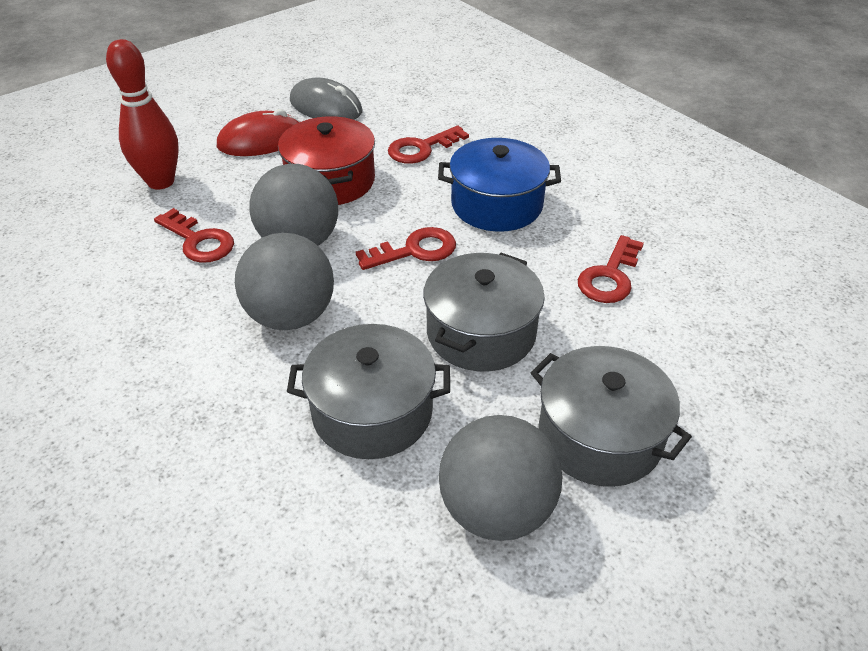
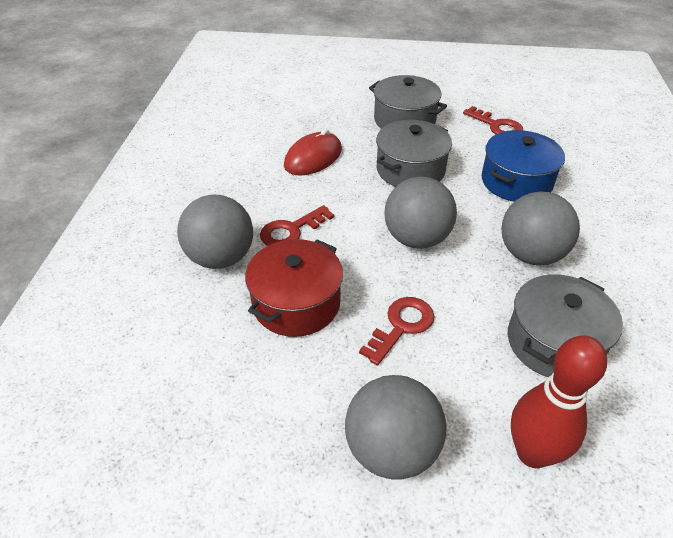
grey ball: [235,232,334,330] [249,164,338,246] [439,415,563,541] = 3 -> [177,195,253,269] [345,375,446,480] [384,177,457,249] [501,192,580,266] = 4
grey mouse: [290,77,362,120] = 1 -> none = 0
red key: [154,208,234,263] [356,227,456,270] [388,126,469,164] [578,235,644,303] = 4 -> [260,205,334,246] [359,297,434,365] [463,106,523,134] = 3

